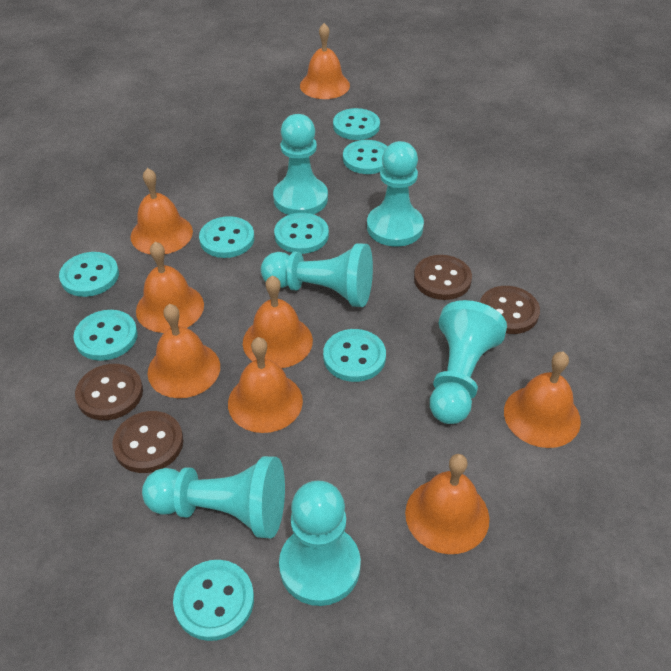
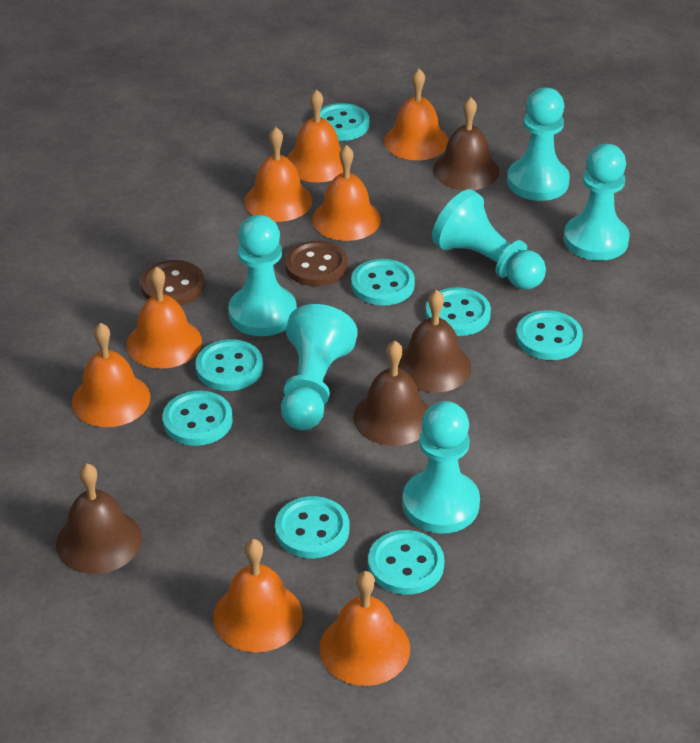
brown bell: none = 0 -> [56,463,142,574] [353,341,429,446] [398,290,471,393] [433,97,500,190] = 4
brown button: [75,364,143,420] [112,411,183,473] [414,255,472,300] [480,286,540,334] = 4 -> [141,260,205,306] [285,241,348,286] = 2

